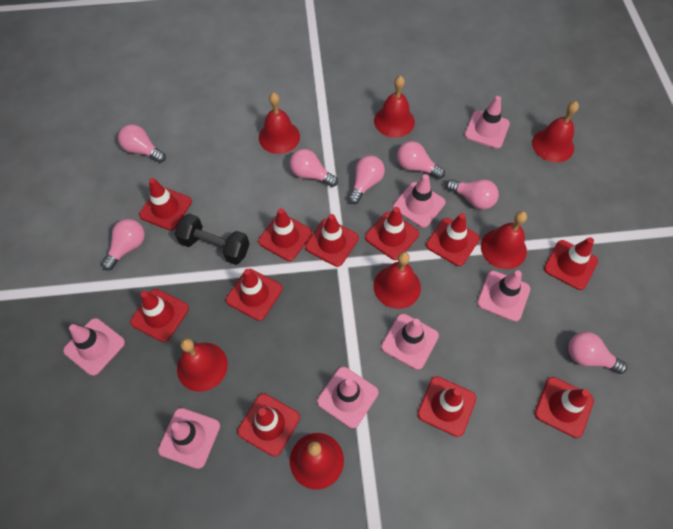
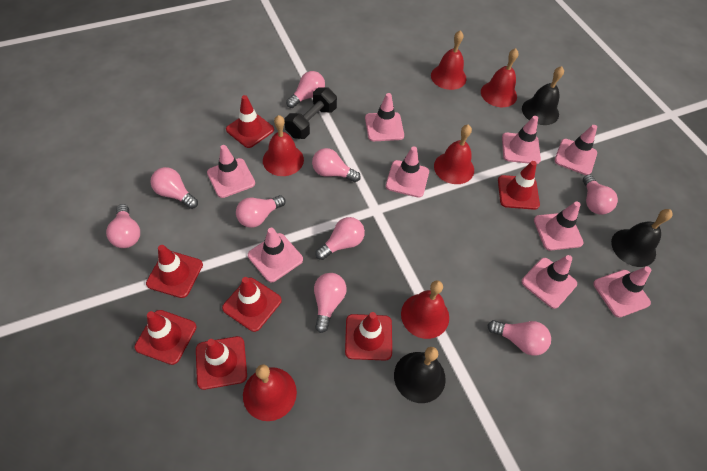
black bell: none = 0 -> [394,347,446,403] [522,66,564,125] [611,209,673,267] = 3
pink light bulb: [101,219,145,271] [118,124,166,163] [290,149,338,187] [348,156,385,204] [397,141,445,179] [446,179,499,210] [568,332,627,374] = 7 -> [106,204,140,248] [151,167,198,209] [236,195,285,228] [286,71,325,108] [312,148,361,182] [314,273,347,333] [315,217,365,260] [488,320,551,356] [583,174,618,215] = 9
pink traffic cone: [63,318,125,376] [158,408,220,469] [317,367,378,428] [381,314,439,370] [393,174,446,228] [465,96,510,149] [477,270,530,322] = 7 -> [207,145,255,198] [248,228,303,282] [365,93,404,141] [386,146,429,198] [502,116,541,164] [521,255,577,309] [534,201,583,250] [554,125,597,175] [594,266,651,318] = 9
red bell: [177,338,228,392] [259,92,300,154] [290,433,344,490] [374,76,415,138] [374,252,421,309] [481,211,527,269] [532,101,579,162] = 7 -> [243,365,297,421] [263,115,304,176] [401,280,449,339] [431,30,467,90] [434,124,474,184] [481,48,519,107] = 6
red traffic cone: [130,289,189,342] [139,178,192,230] [226,269,282,321] [237,394,300,457] [258,208,312,261] [305,214,359,267] [365,207,419,260] [417,376,476,437] [426,213,480,266] [535,377,594,438] [544,237,598,290] = 11 -> [135,310,196,365] [146,245,203,298] [196,336,247,390] [222,277,282,332] [226,95,274,148] [345,312,392,361] [498,161,540,210] = 7

